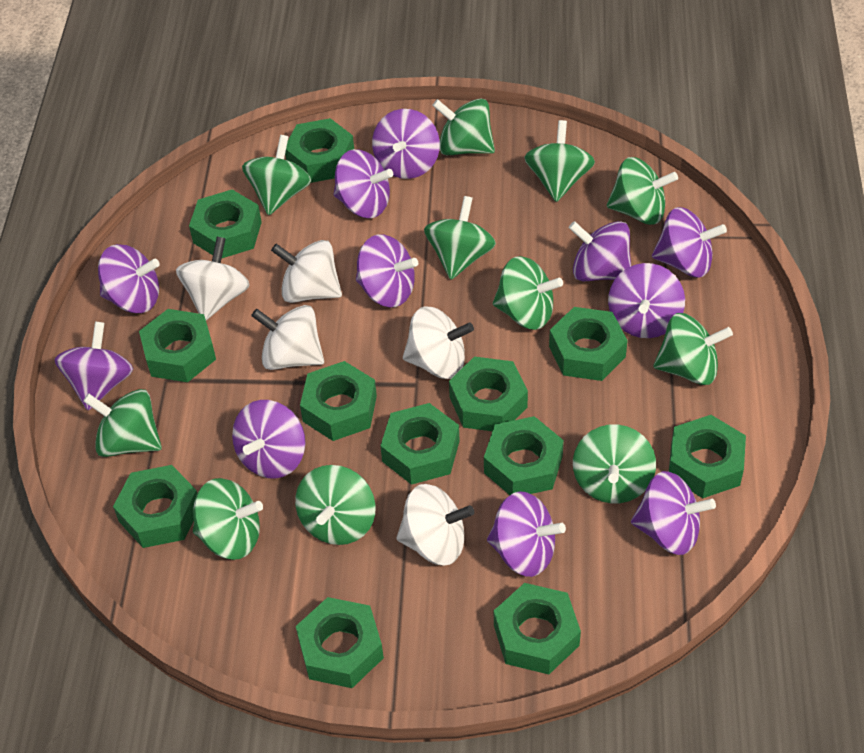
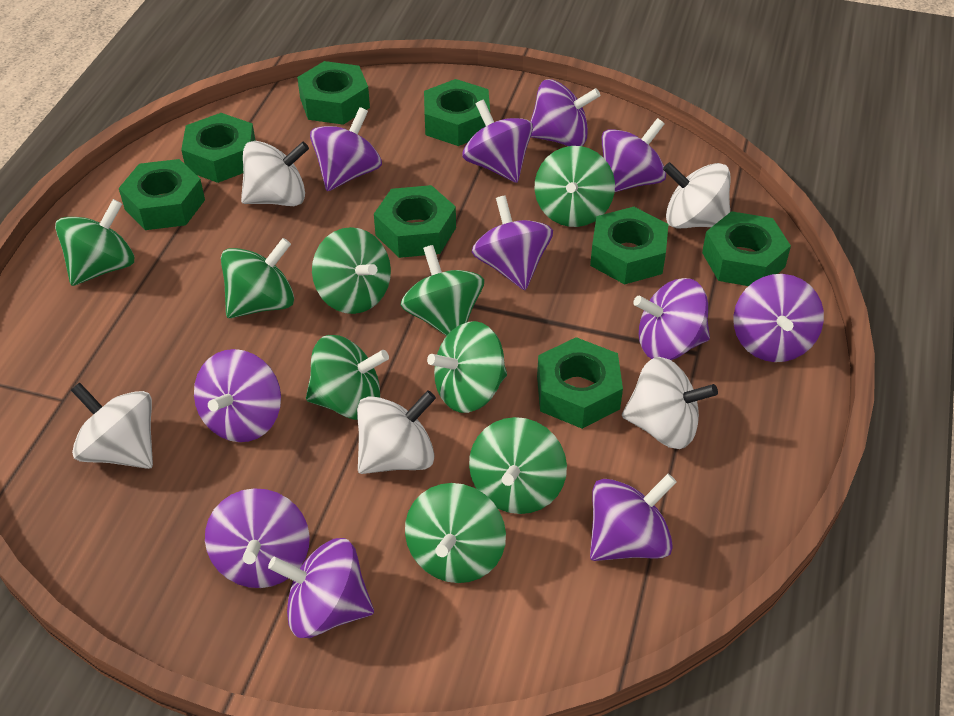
green nut: [113,465,197,548] [139,309,216,382] [189,190,262,258] [285,118,354,183] [296,597,384,688] [300,361,377,441] [381,403,460,485] [449,356,528,431] [484,416,564,495] [494,583,581,674] [549,307,628,381] [669,415,746,498] = 12 -> [119,159,205,230] [181,113,256,183] [297,61,370,125] [374,185,456,258] [424,79,490,146] [537,337,623,429] [590,207,668,285] [702,211,791,286] = 8
green spinning top: [83,389,162,457] [193,478,263,560] [242,135,311,215] [295,465,375,545] [424,196,496,280] [432,98,495,155] [493,256,563,330] [524,120,595,202] [573,424,656,503] [607,157,678,225] [654,313,733,385] = 11 -> [55,199,134,286] [221,238,294,318] [306,335,389,420] [312,227,391,314] [401,245,484,336] [405,483,506,583] [427,321,507,413] [469,417,567,514] [535,146,615,227] = 9

